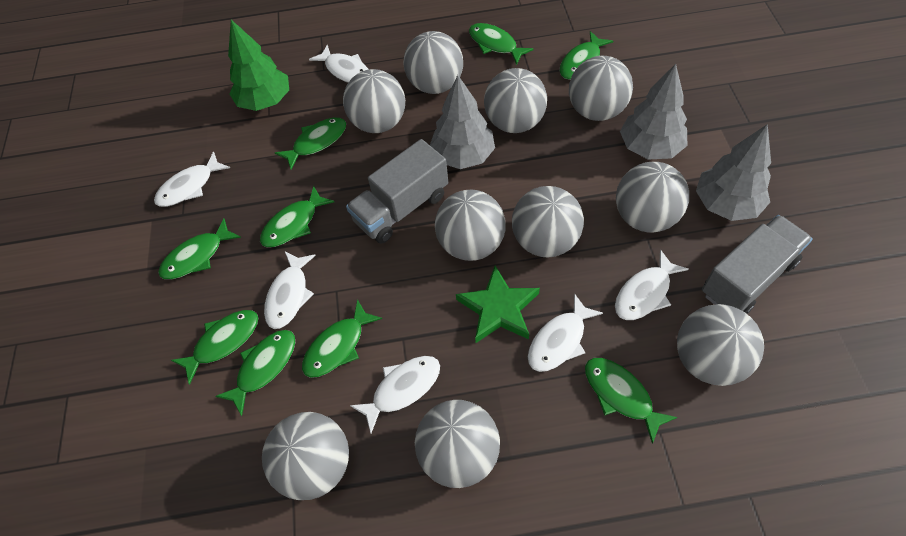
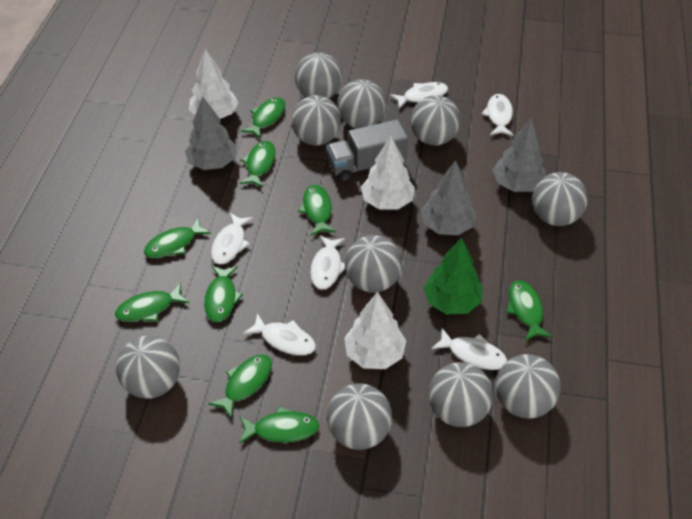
green star: [456,266,540,343] = 1 -> none = 0
grey truck: [346,139,448,244] [702,215,813,314] = 2 -> [326,119,408,182] = 1
white tree: none = 0 -> [189,49,238,119] [344,292,406,369] [361,136,415,210] = 3

